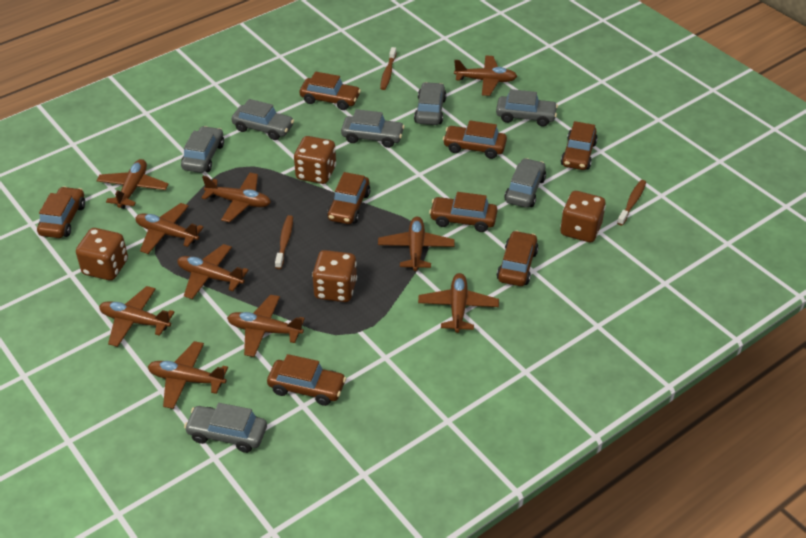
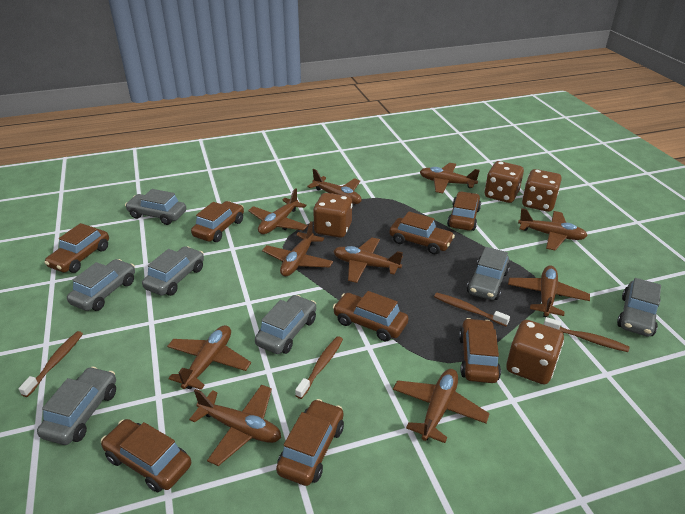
brown toothbrush: [275,215,293,269] [380,47,396,90] [617,180,646,226] = 3 -> [18,331,83,397] [295,336,343,399] [434,293,510,326] [543,317,630,352] = 4

